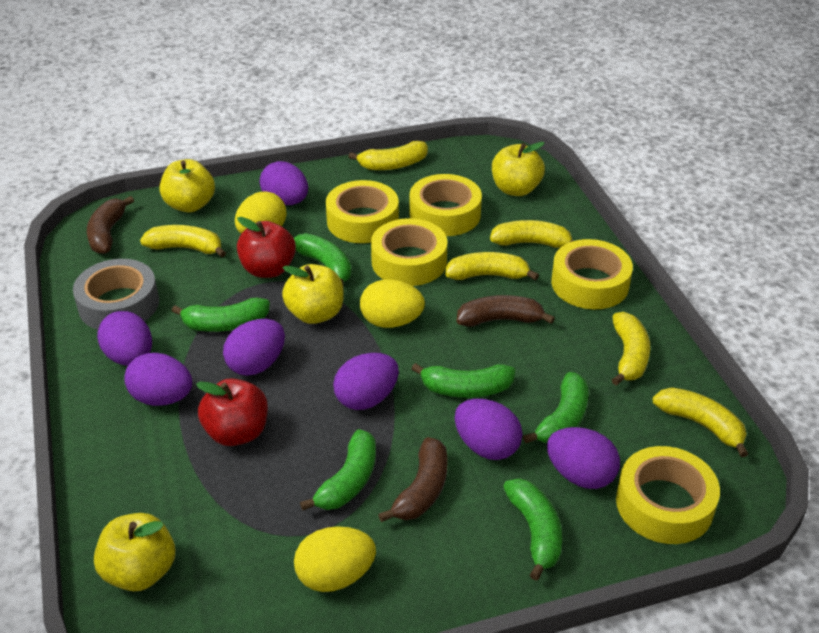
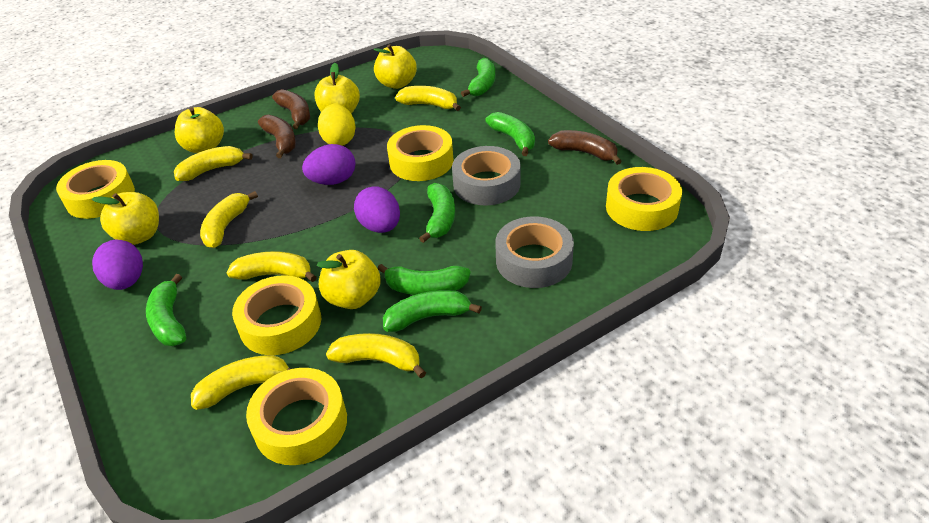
grey tape: [73,259,159,330] = 1 -> [452,146,521,205] [495,216,574,288] = 2
purple egg: [97,311,152,366] [124,353,192,406] [223,319,285,376] [260,161,308,205] [333,353,399,410] [455,399,522,460] [547,427,620,489] = 7 -> [92,240,143,290] [302,144,355,185] [354,186,400,233] = 3
red apple: [196,378,268,446] [237,217,296,278] = 2 -> none = 0
yellow apple: [94,513,175,591] [160,159,215,212] [282,264,344,324] [492,142,545,196] = 4 -> [92,192,159,245] [175,107,224,153] [315,63,360,114] [317,250,381,309] [374,44,417,89] = 5
yellow egg: [235,191,286,234] [294,526,376,592] [360,279,425,328] = 3 -> [318,104,356,146] = 1

